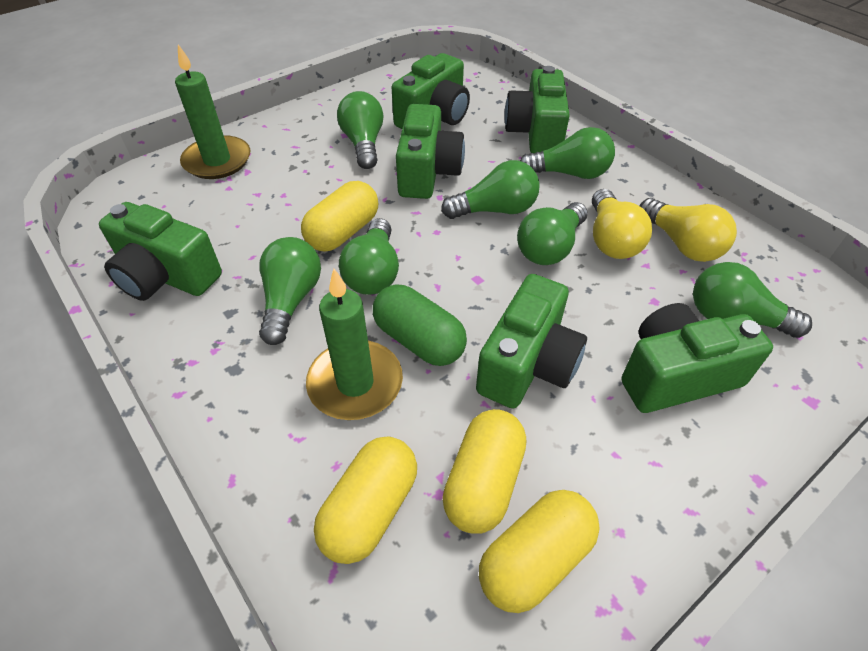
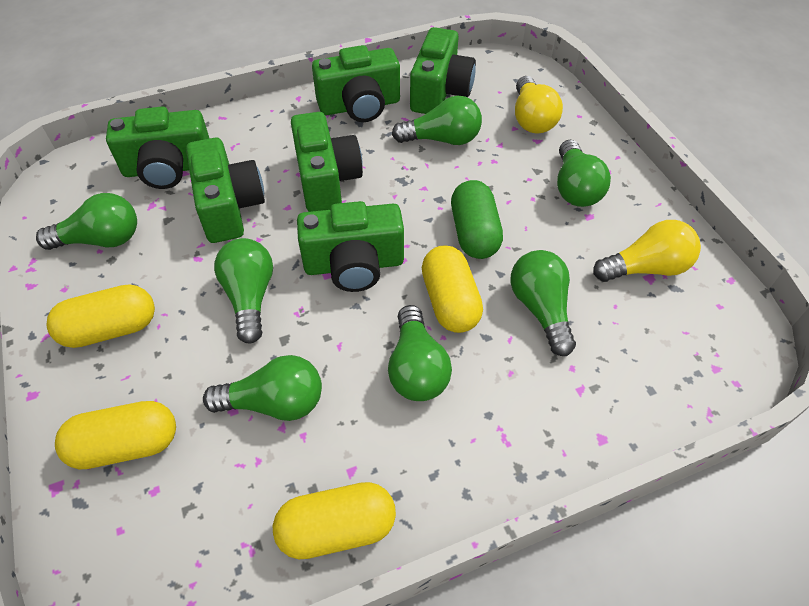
green candle: [175,44,250,179] [306,269,403,420] = 2 -> none = 0

